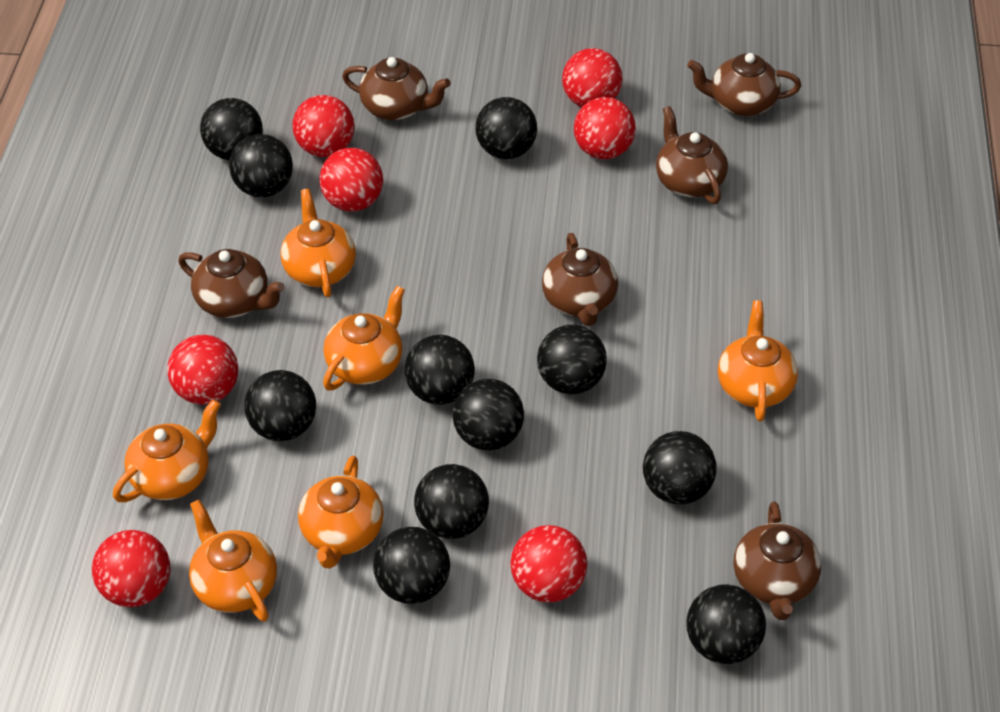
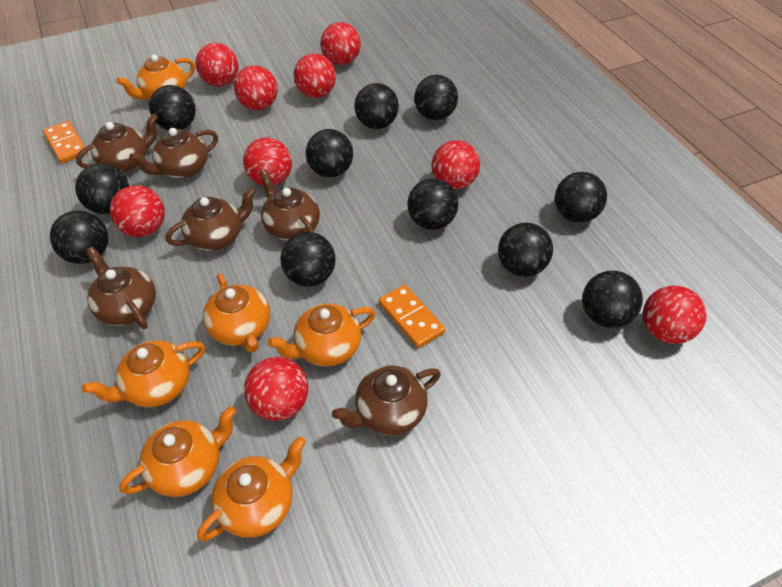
orange domino: none = 0 -> [43,121,88,163] [378,284,445,348] = 2
red ball: [92,530,170,607] [167,335,238,405] [292,95,355,157] [319,148,383,212] [510,525,587,603] [562,48,622,107] [574,97,636,159] = 7 -> [110,185,165,237] [196,43,238,87] [234,65,278,110] [243,138,292,186] [244,357,308,421] [294,54,336,98] [321,22,361,65] [432,140,480,190] [643,285,706,344] = 9

